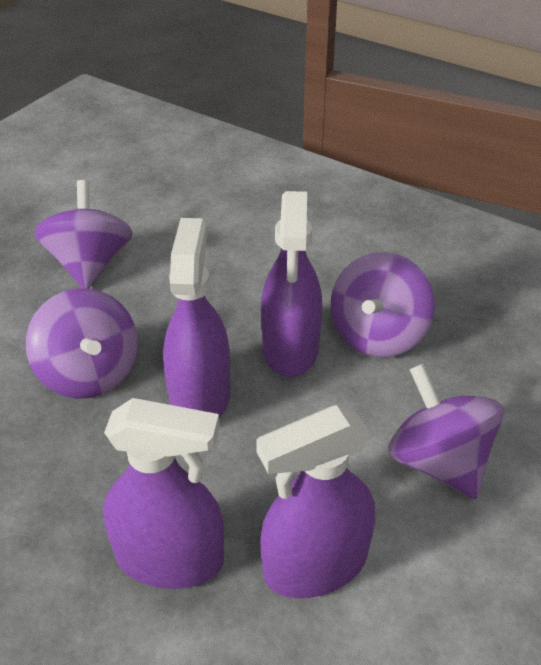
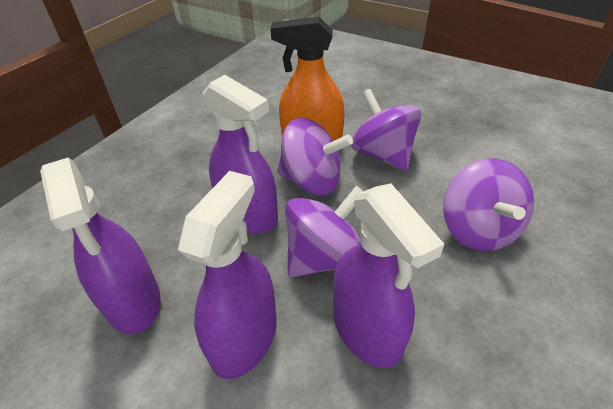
orange spray bottle: none = 0 -> [270,17,345,141] = 1

